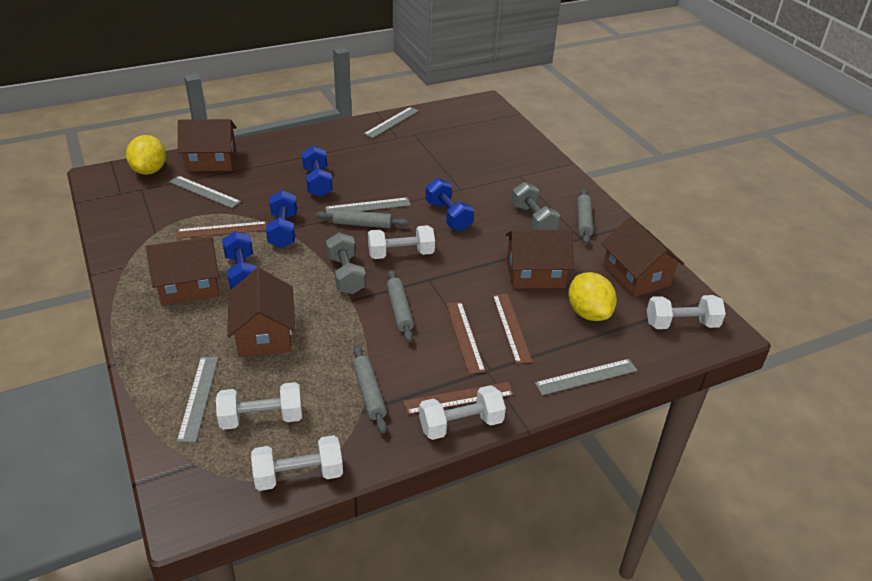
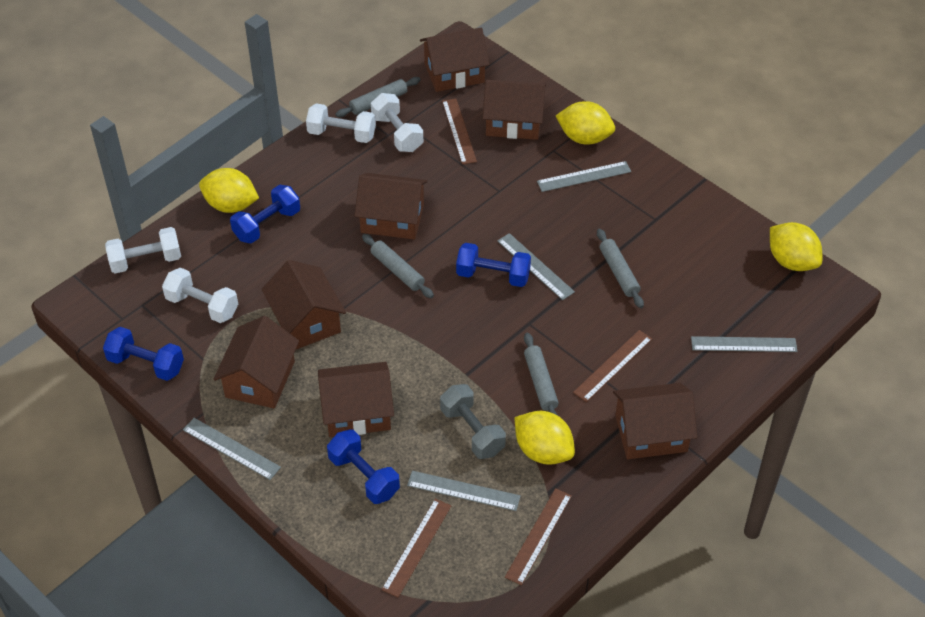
brown house: [146,236,219,306] [178,119,237,171] [227,268,296,357] [505,230,574,289] [602,217,684,297] = 5 -> [213,316,299,408] [262,260,346,349] [318,362,394,437] [355,173,428,240] [420,28,490,92] [482,80,546,140] [613,383,697,459] = 7
grey dumbbell: [326,232,366,294] [511,182,560,230] = 2 -> [440,384,506,459] = 1
white dumbbell: [216,382,302,430] [251,435,343,491] [368,225,435,259] [419,385,506,440] [647,295,726,329] = 5 -> [105,227,181,273] [162,268,238,323] [306,103,376,143] [371,93,423,152] = 4
yellow lemon: [126,135,166,175] [568,272,617,321] = 2 -> [199,168,259,213] [514,411,575,465] [556,101,615,145] [770,222,822,271] = 4

